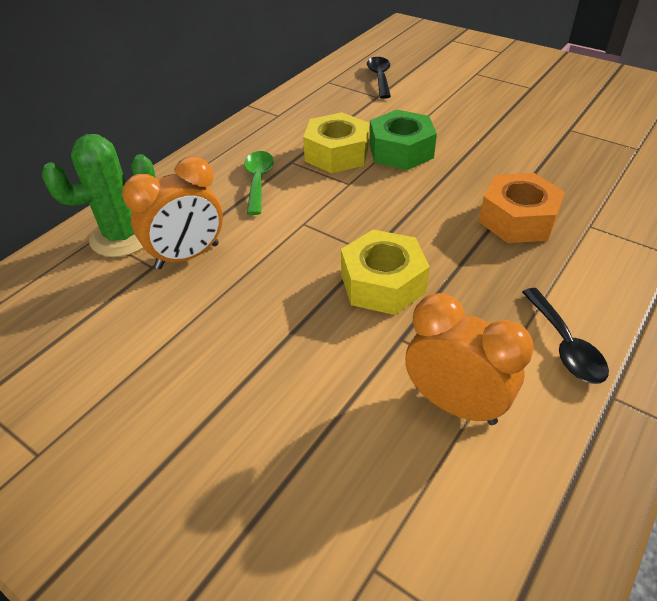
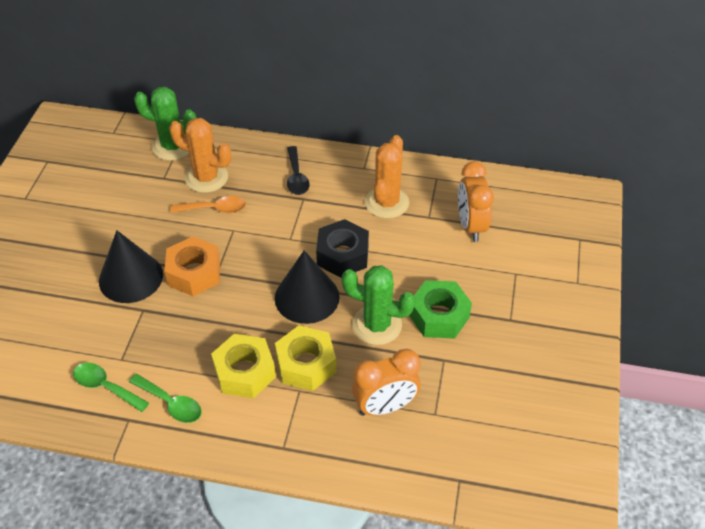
black cone: none = 0 -> [99,230,163,303] [275,250,340,324] = 2
black nut: none = 0 -> [316,219,369,278] = 1
black spoon: [367,57,391,99] [522,288,609,384] = 2 -> [287,146,309,195] = 1
green cactus: [42,134,156,257] = 1 -> [134,87,196,161] [342,265,415,345] = 2
green spoon: [244,151,274,215] = 1 -> [73,363,149,412] [129,374,202,423] = 2
orange cactus: none = 0 -> [169,118,231,193] [365,135,409,219] = 2
orange spoon: none = 0 -> [171,196,246,213] = 1

